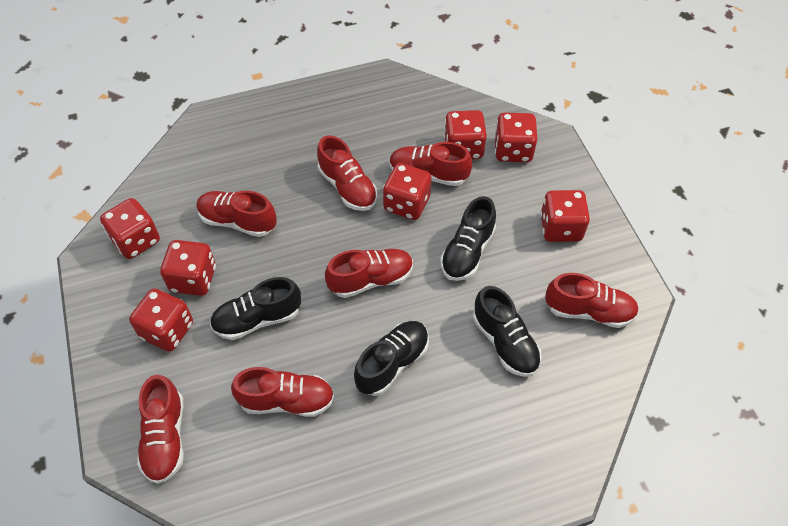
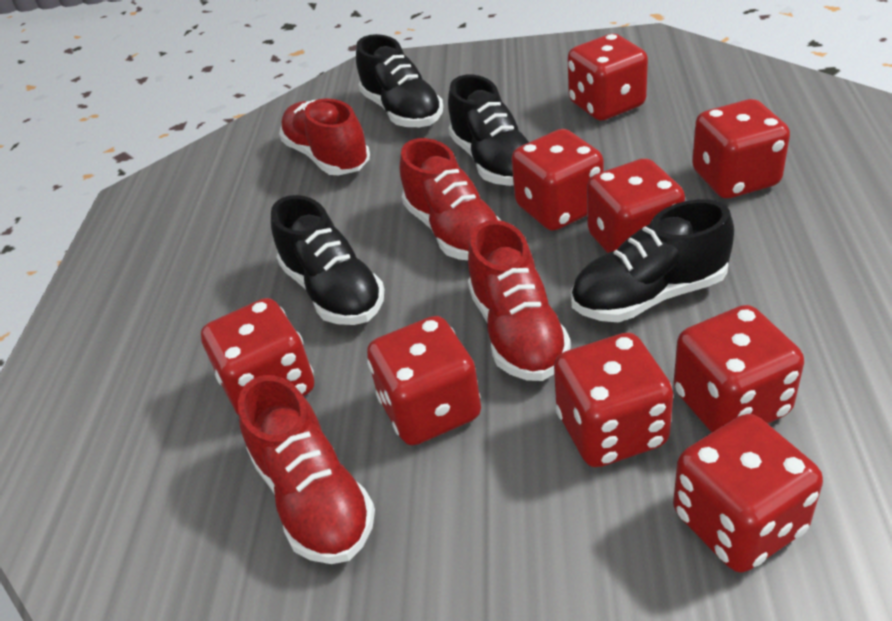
red dice: [100,198,160,259] [129,288,193,352] [160,240,216,296] [383,163,432,220] [444,110,487,159] [494,113,537,162] [540,190,590,242] = 7 -> [201,298,314,415] [367,316,481,445] [511,129,604,231] [554,333,673,467] [568,34,648,121] [587,158,685,253] [673,414,823,573] [674,305,804,433] [692,99,790,198] = 9
red shoe: [137,375,184,484] [196,191,277,237] [231,367,335,417] [317,136,377,211] [325,249,413,298] [389,142,472,186] [545,273,639,328] = 7 -> [238,375,375,564] [279,98,370,175] [400,138,501,260] [468,220,571,381] = 4

